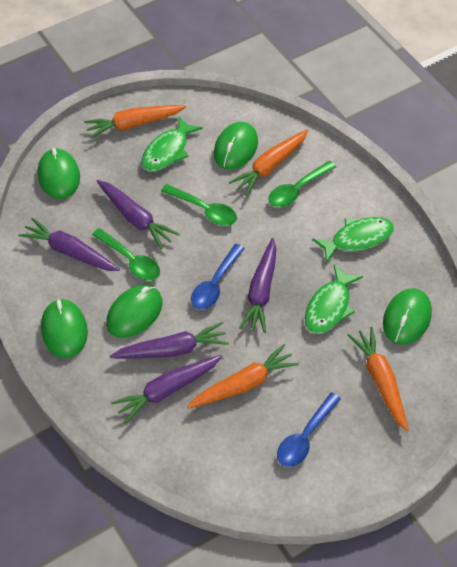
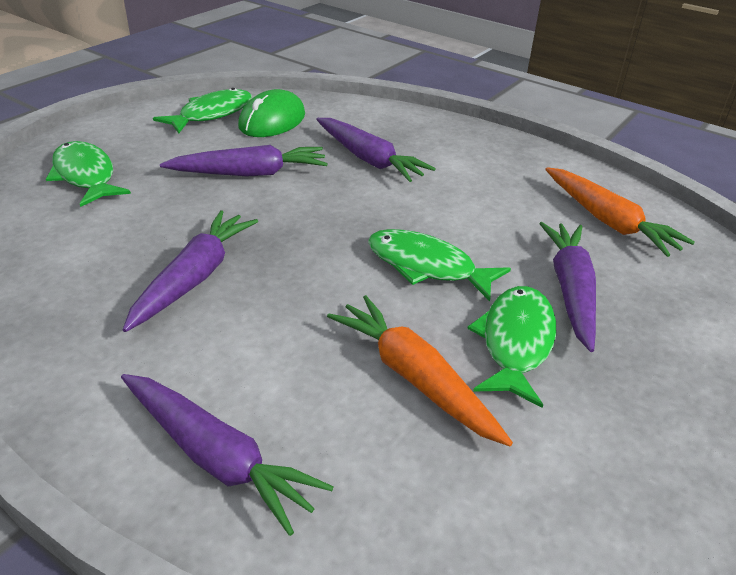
blue spoon: [191,244,245,310] [277,393,341,467] = 2 -> none = 0
green fish: [141,116,203,172] [305,265,363,334] [312,217,394,263] = 3 -> [46,141,131,207] [153,88,252,133] [368,229,511,301] [467,286,556,408] = 4
green mouse: [38,148,80,199] [41,299,88,358] [106,285,162,338] [214,122,258,170] [383,288,432,345] = 5 -> [238,89,305,137] = 1
green spoon: [92,228,160,281] [161,184,237,226] [268,161,336,207] = 3 -> none = 0
orange carrot: [84,105,187,139] [187,344,299,409] [229,129,308,196] [347,327,408,431] = 4 -> [327,295,513,446] [545,167,695,257] = 2

